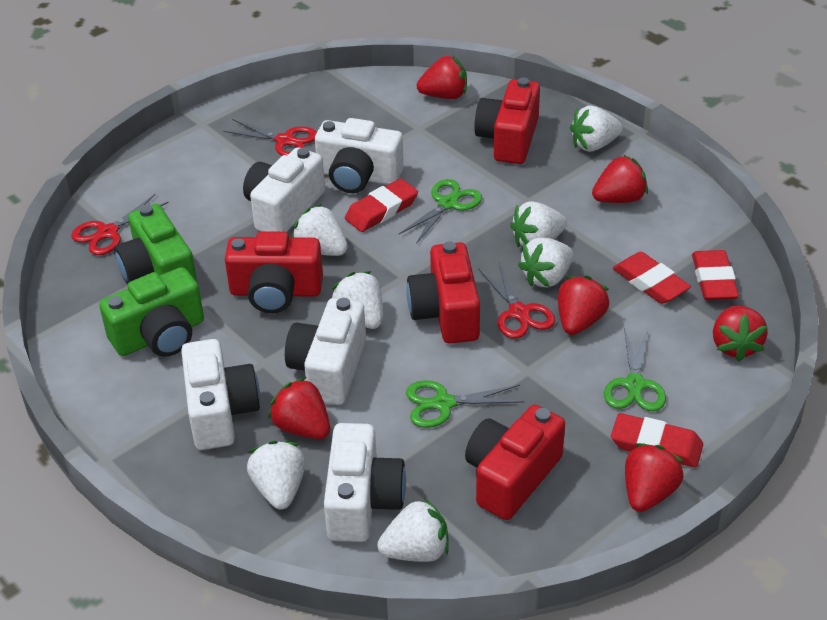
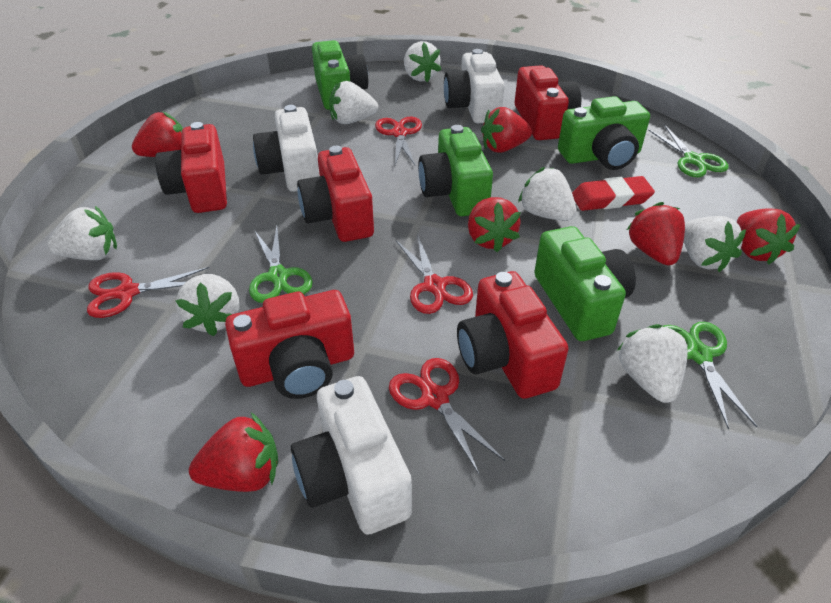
green camera: [99,267,204,357] [114,204,197,285] = 2 -> [312,40,368,110] [418,125,493,216] [534,226,636,341] [558,96,650,170] = 4
red camera: [225,231,323,313] [406,241,480,344] [465,404,565,520] [474,78,540,164] = 4 -> [155,122,227,213] [225,290,354,399] [297,146,374,242] [457,271,569,399] [515,65,581,140] = 5
red eraser: [345,178,418,232] [611,413,703,468] [613,252,691,304] [692,250,739,300] = 4 -> [572,176,655,211] = 1
red scissors: [71,194,169,255] [223,119,317,156] [478,263,555,339] = 3 -> [87,267,209,318] [375,117,422,165] [389,358,505,474] [395,234,473,314] = 4
white camera: [181,339,260,450] [243,147,325,232] [285,298,366,405] [315,118,404,193] [324,423,406,542] = 5 -> [253,105,320,192] [291,376,412,535] [444,49,505,123] = 3

